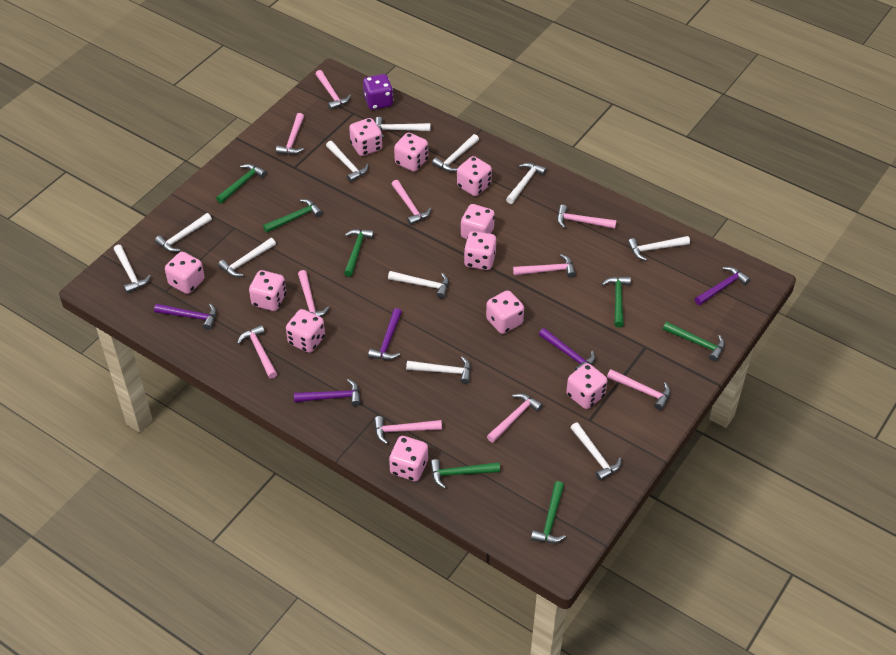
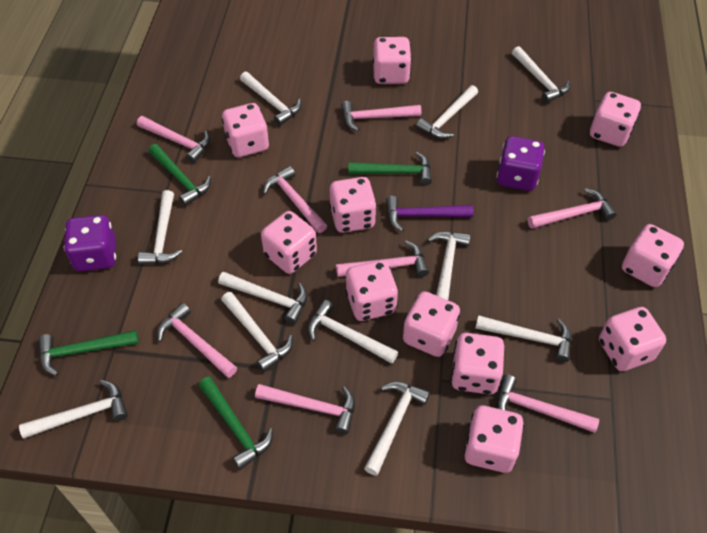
green hammer: [216,164,267,203] [263,199,322,233] [344,229,374,277] [430,459,500,488] [531,481,566,543] [602,277,631,327] [663,322,725,361] = 7 -> [39,330,139,376] [149,144,211,206] [199,377,273,470] [348,152,432,186] = 4
pink hammer: [237,325,277,379] [276,113,304,155] [298,270,329,317] [316,70,351,110] [374,416,442,444] [392,180,431,225] [487,393,543,443] [513,254,576,278] [557,205,617,229] [607,369,671,410] = 10 -> [137,116,210,163] [157,303,237,378] [255,384,355,434] [263,166,327,233] [336,241,429,277] [341,101,421,131] [497,374,599,433] [528,188,617,229] = 8
purple dice: [363,74,393,110] = 1 -> [64,215,116,271] [497,136,545,191] = 2
purple hammer: [154,304,217,330] [294,379,361,406] [368,308,402,360] [539,328,595,371] [695,267,750,305] = 5 -> [386,196,473,231] = 1

